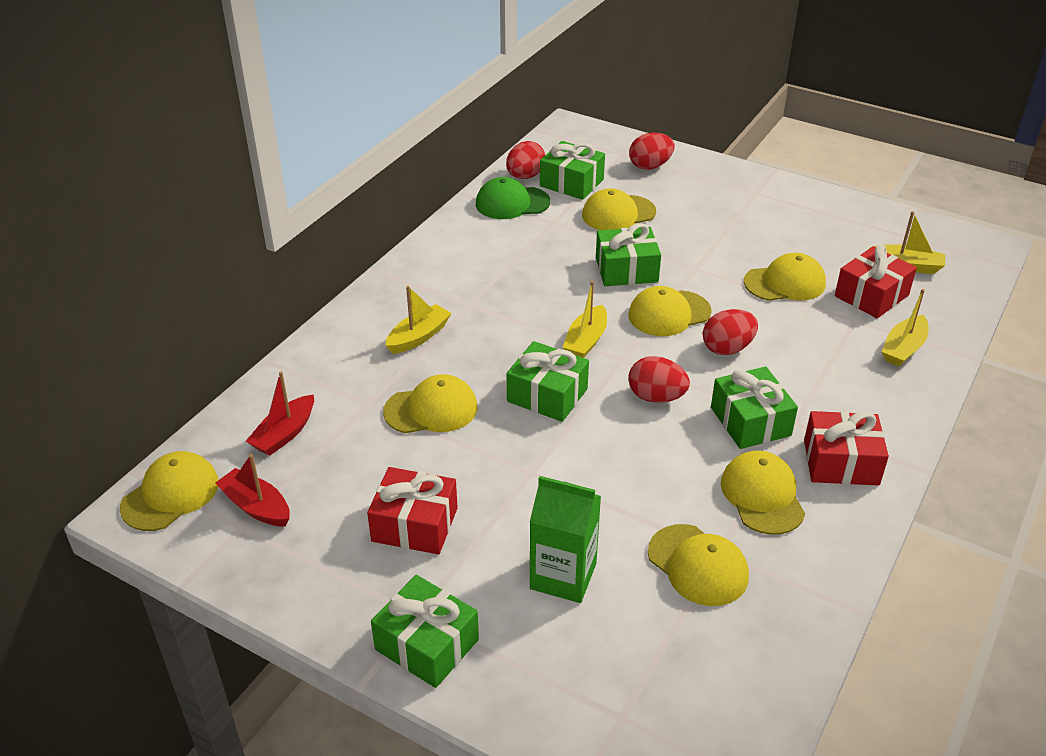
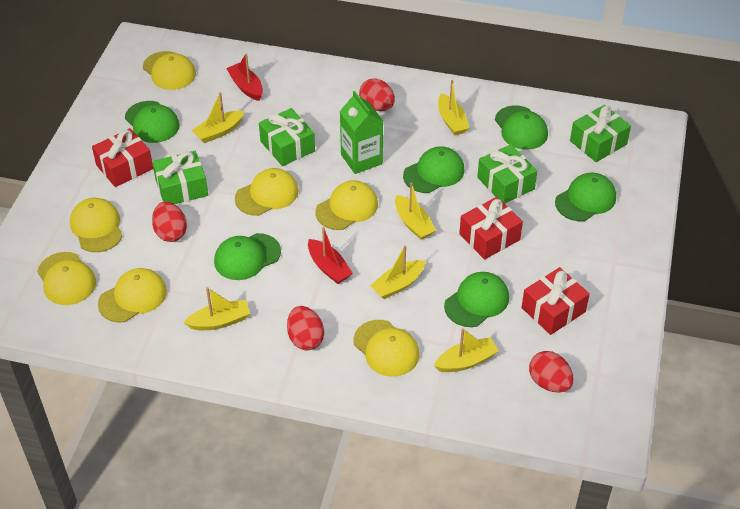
green cap: [476,177,550,219] = 1 -> [125,101,180,143] [214,233,281,280] [403,146,464,193] [444,272,509,327] [495,105,548,149] [555,173,616,221] = 6
green gift: [371,575,479,688] [507,341,589,422] [540,141,605,200] [596,223,661,286] [711,366,798,449] = 5 -> [152,151,208,204] [259,108,315,166] [477,144,537,204] [570,105,631,162] = 4
yellow boat: [385,286,452,354] [562,281,607,358] [869,211,945,274] [882,289,929,366] = 4 -> [184,287,250,330] [192,92,244,143] [370,245,425,299] [395,183,436,240] [434,328,499,372] [438,80,469,135] = 6

